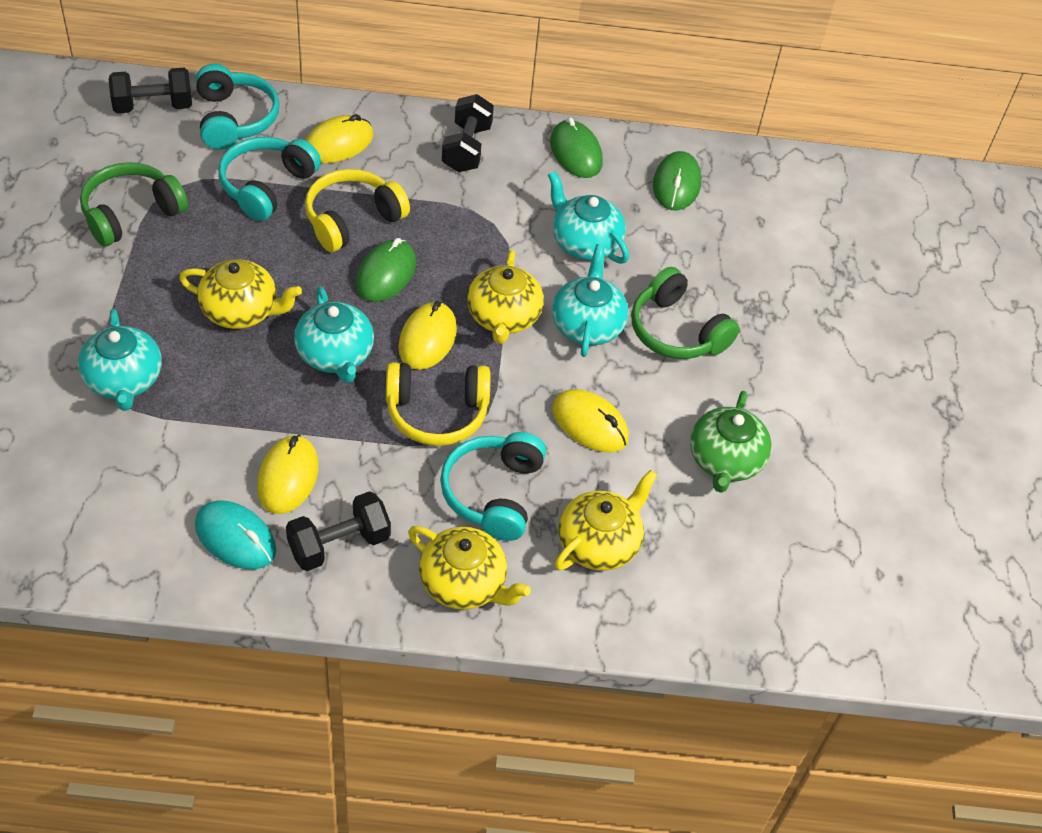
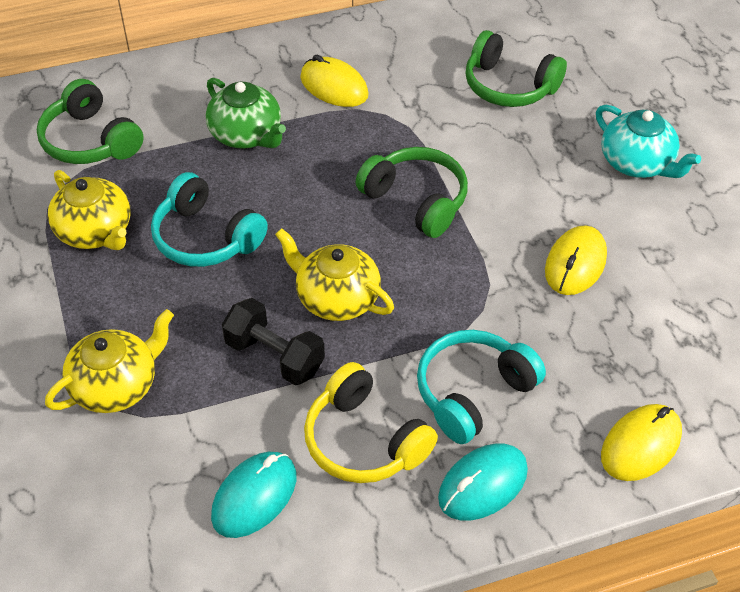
black dumbbell: [109,68,192,113] [286,491,391,571] [442,94,494,172] = 3 -> [222,298,325,385] = 1
green headphones: [80,162,188,247] [631,267,740,359] = 2 -> [37,79,144,164] [356,147,468,238] [465,30,567,107] = 3
green mouse: [356,238,416,302] [550,117,603,178] [653,151,702,210] = 3 -> none = 0
turquoise headphones: [196,64,280,149] [218,137,321,221] [440,432,546,541] = 3 -> [151,172,268,267] [417,330,546,444] = 2
turquoise mouse: [195,501,276,569] = 1 -> [211,452,296,538] [438,443,528,520] = 2
turquoise teapot: [78,309,162,411] [294,286,374,383] [548,171,629,264] [552,244,628,357] = 4 -> [596,105,701,178] = 1
yellow headphones: [305,169,410,252] [386,362,491,446] = 2 -> [304,362,438,483] = 1
yellow mouse: [257,435,319,514] [305,114,373,163] [398,301,457,370] [552,389,629,452] = 4 -> [300,55,369,107] [545,225,607,295] [601,404,682,481] = 3
yellow teapot: [179,259,302,329] [408,526,531,610] [467,250,544,344] [555,470,657,571] = 4 -> [45,309,174,413] [48,170,131,250] [275,228,394,321] = 3

